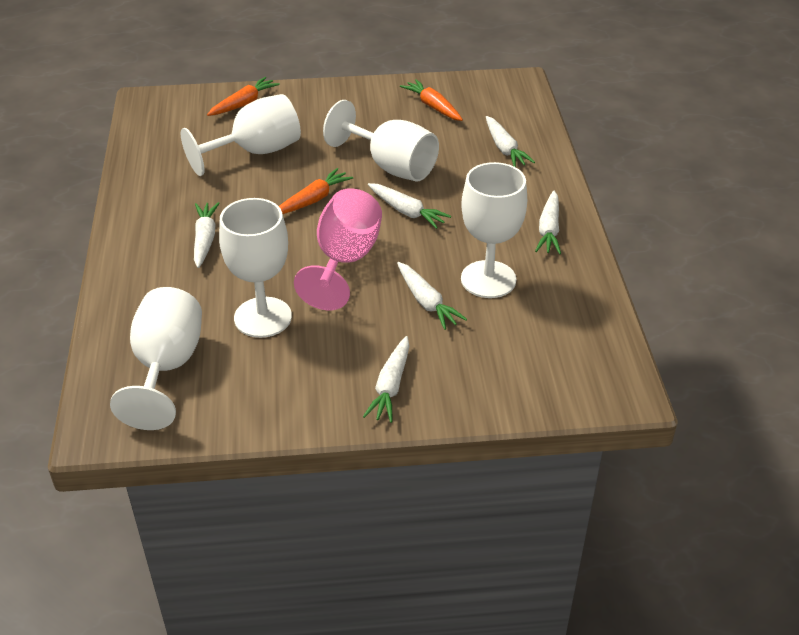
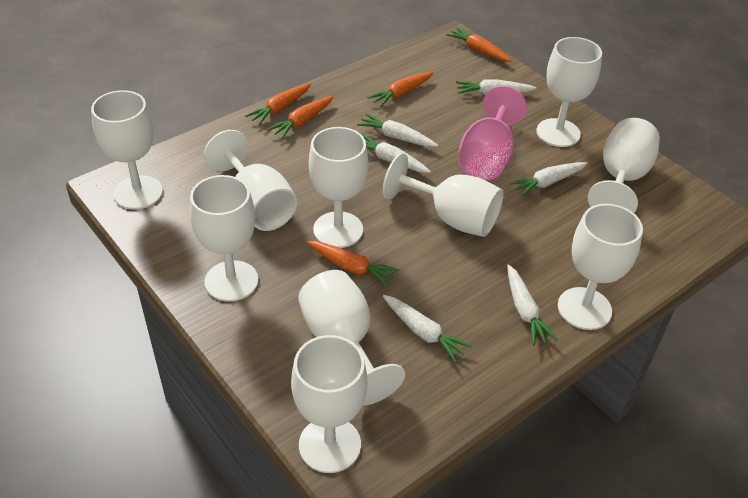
orange carrot: [207,77,280,116] [279,168,353,214] [400,79,463,121] = 3 -> [245,83,311,125] [267,96,334,139] [306,241,399,286] [368,72,433,107] [446,27,512,62] = 5
white goblet: [110,287,202,430] [181,94,301,176] [219,198,292,338] [323,100,439,182] [461,162,527,298] = 5 -> [91,90,163,210] [190,175,258,302] [204,130,297,231] [291,335,367,473] [298,270,405,406] [309,127,368,248] [383,153,504,237] [536,37,602,147] [558,204,643,330] [588,118,660,213] = 10

